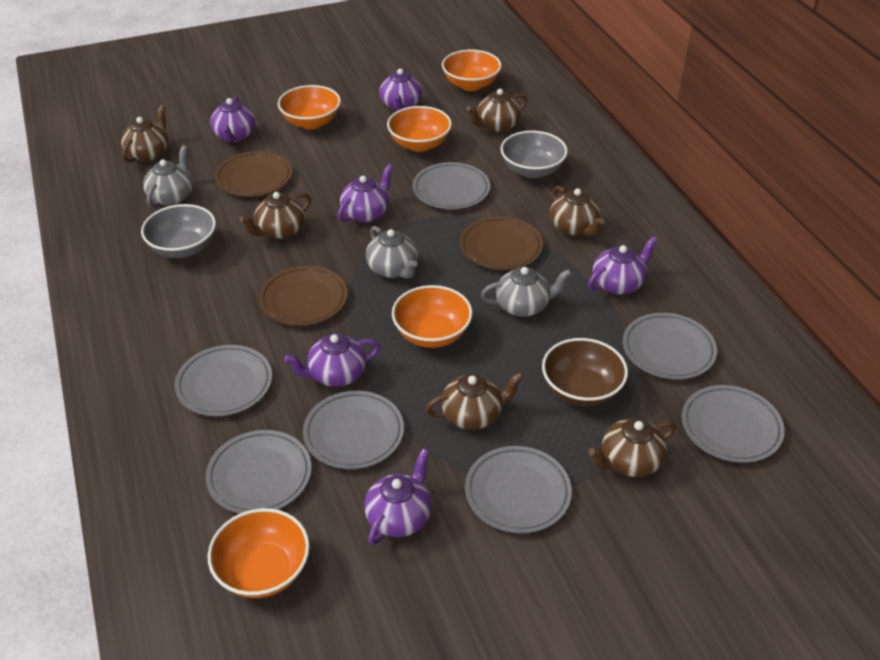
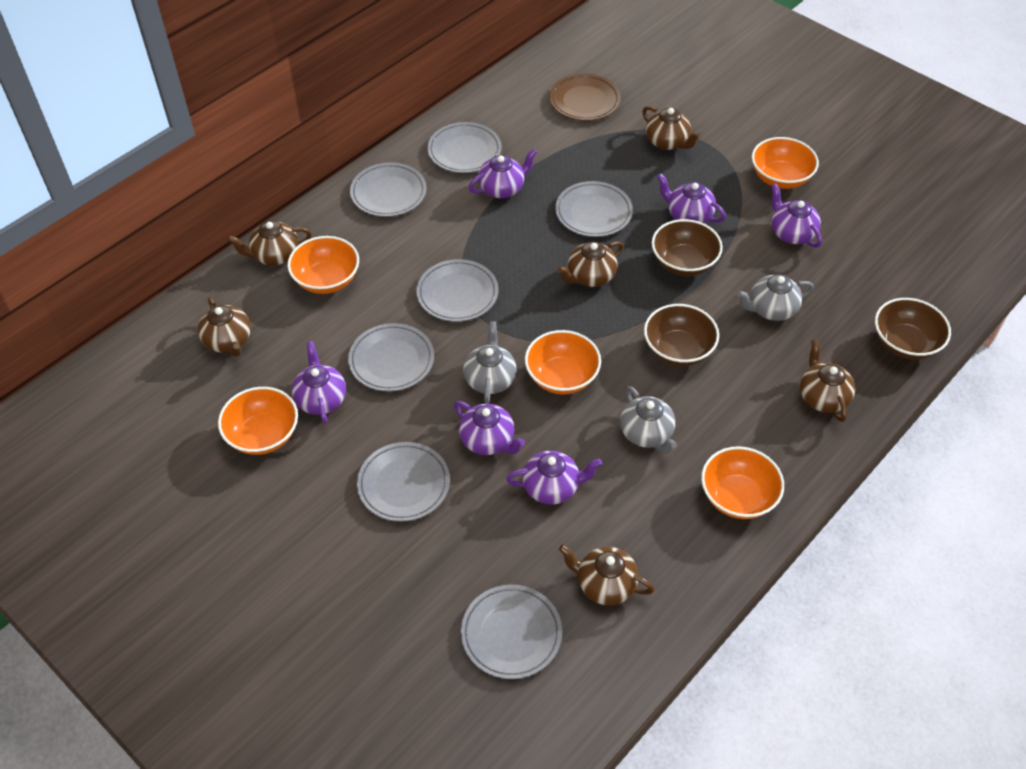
brown bowl: [542,338,628,406] = 1 -> [644,304,719,366] [652,219,723,276] [875,298,951,360] = 3
brown plate: [215,151,292,197] [259,266,348,326] [460,216,543,270] = 3 -> [549,73,621,121] = 1
grey bowl: [141,204,216,258] [501,131,568,178] = 2 -> none = 0

